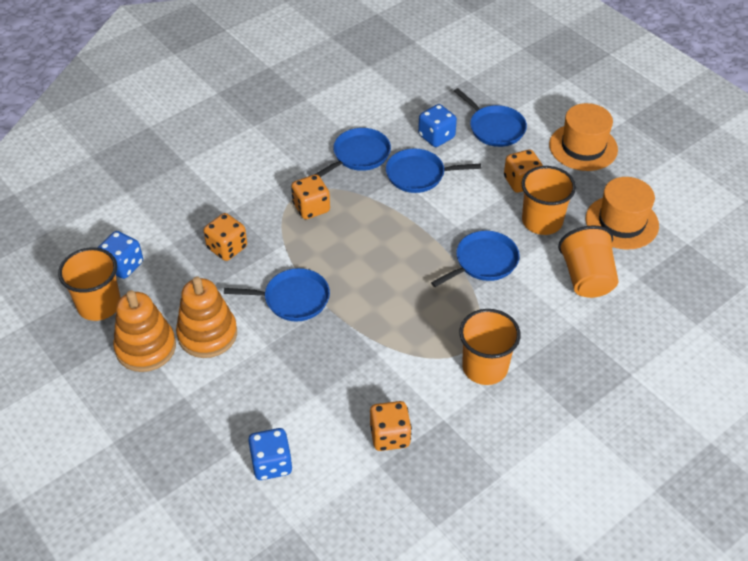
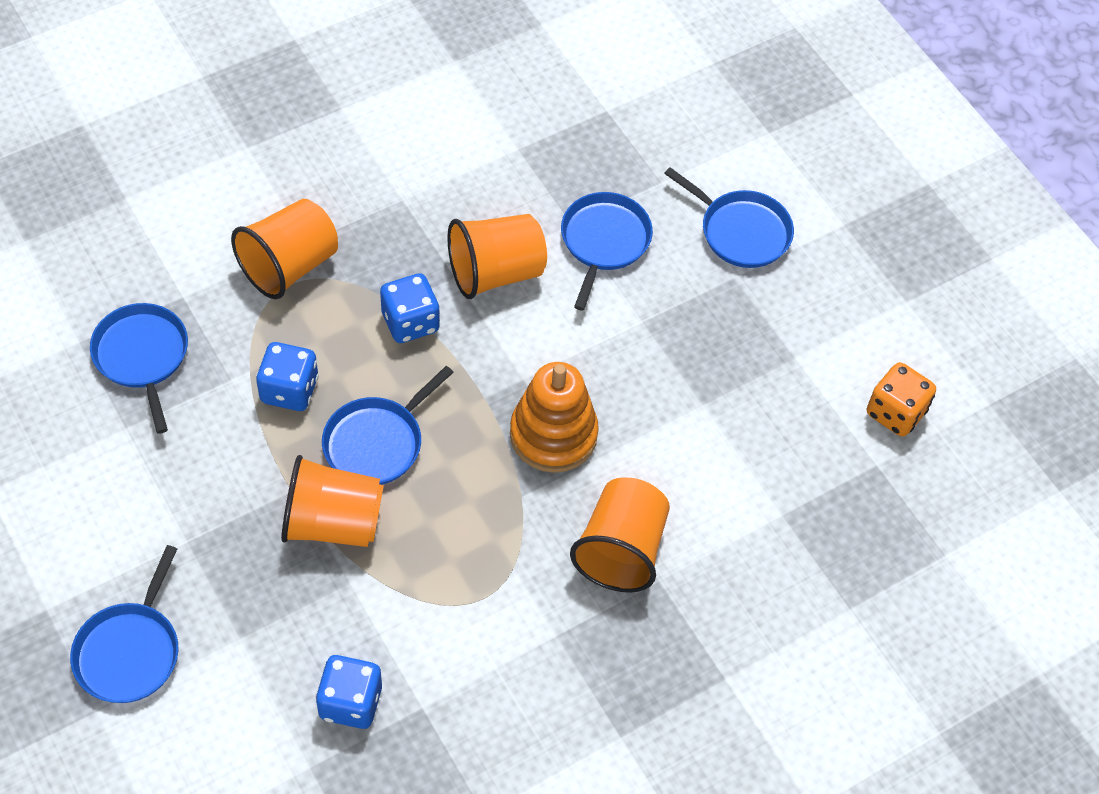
orange dice: [204,213,247,261] [291,174,330,219] [370,401,412,451] [504,150,543,193] = 4 -> [866,362,936,437] = 1
orange hat: [549,103,618,171] [586,177,659,250] = 2 -> none = 0
orange stacking toy: [113,290,176,372] [176,277,237,358] = 2 -> [510,362,599,473] = 1

